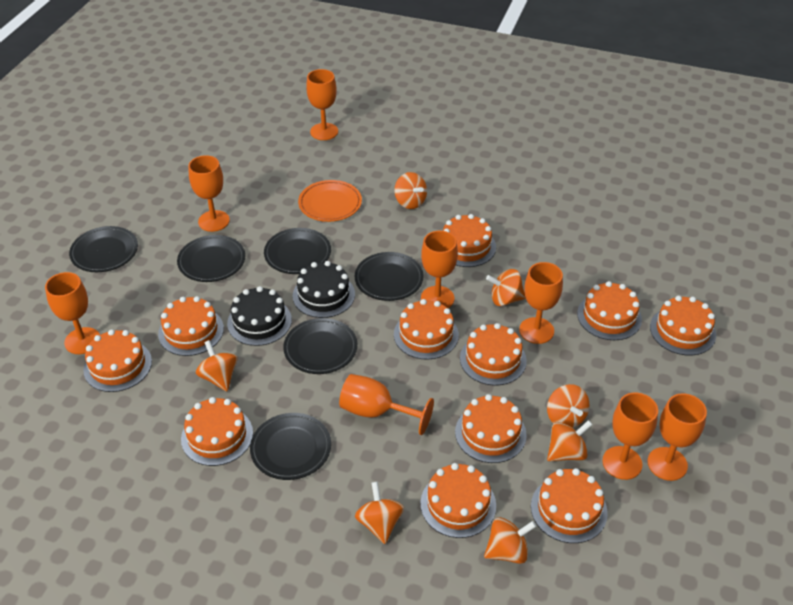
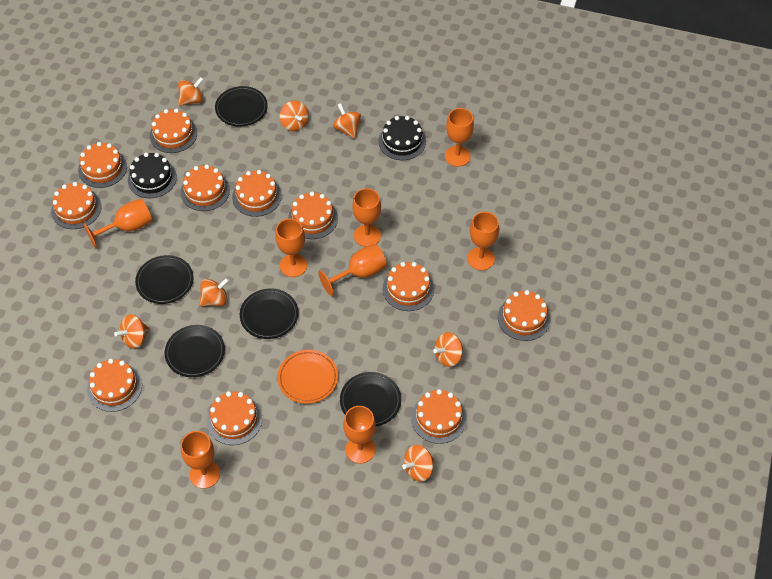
black plate: [69,226,138,272] [177,235,245,282] [250,413,331,480] [264,228,331,274] [283,318,358,374] [355,252,424,301] = 6 -> [135,255,194,304] [165,325,225,377] [215,86,268,127] [240,288,299,339] [340,372,401,427] = 5

